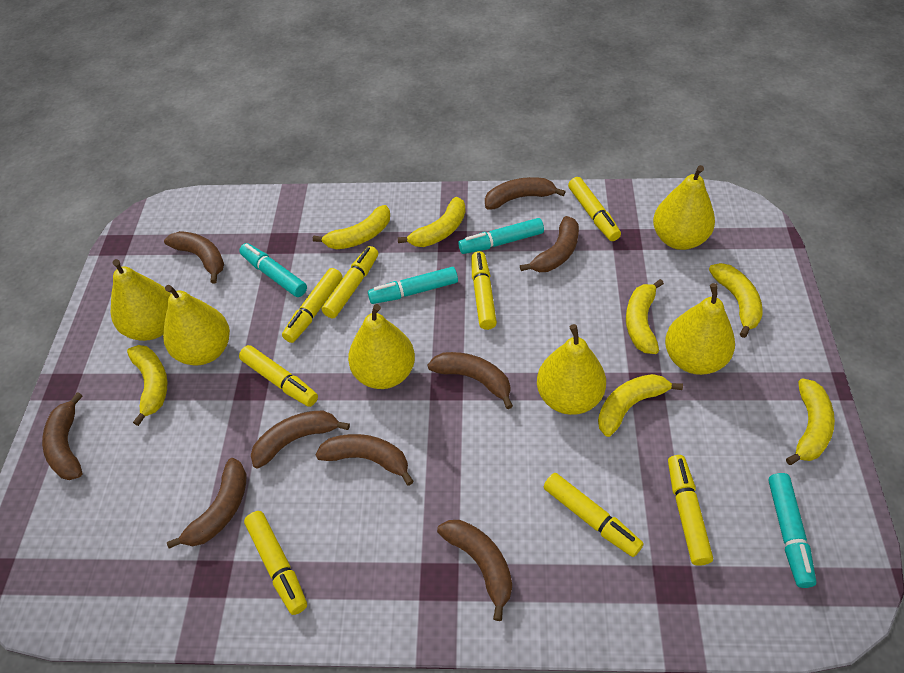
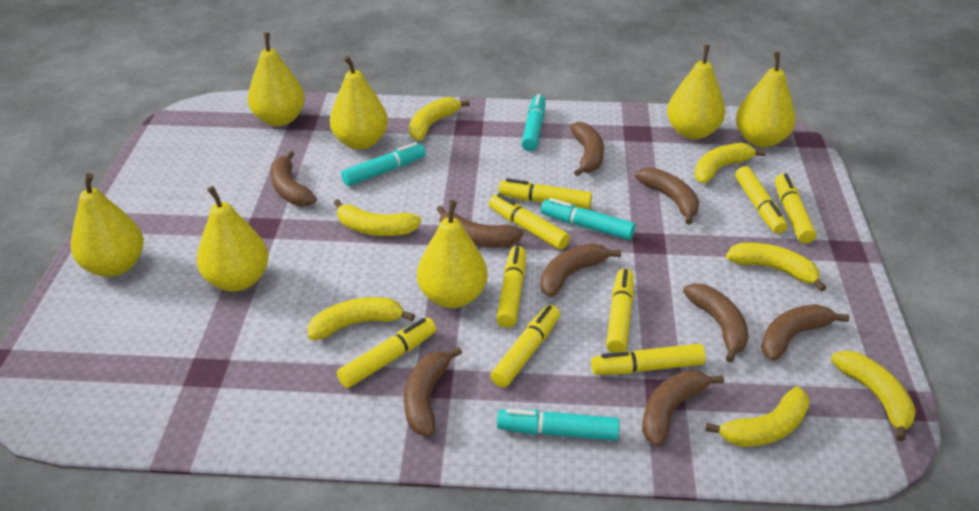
yellow marker: [239,345,318,407] [244,511,307,615] [282,268,343,343] [322,246,378,319] [471,251,497,330] [544,473,644,557] [568,177,621,241] [668,455,713,566] = 8 -> [337,318,436,388] [489,194,570,250] [490,305,560,388] [496,246,526,328] [498,178,592,209] [591,344,706,375] [606,269,634,353] [735,166,788,234] [775,173,817,244] = 9
yellow pear: [111,259,171,341] [163,285,230,365] [348,304,415,389] [537,324,606,415] [653,165,715,250] [665,283,735,375] = 6 -> [71,173,144,277] [197,186,269,292] [248,33,305,126] [330,56,388,150] [417,200,488,308] [667,45,725,139] [736,52,796,147] = 7

